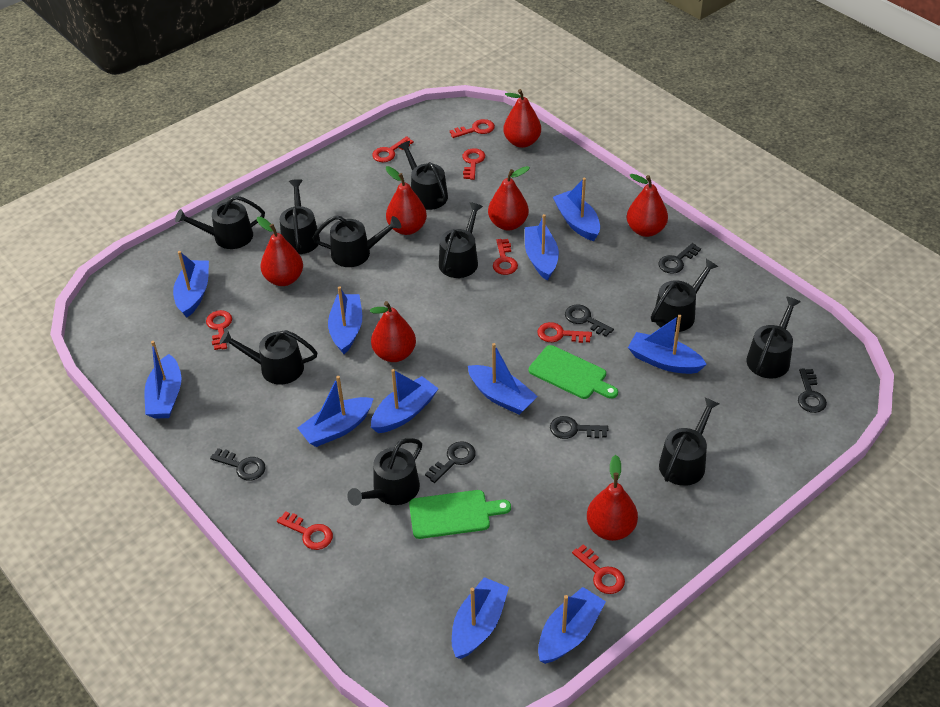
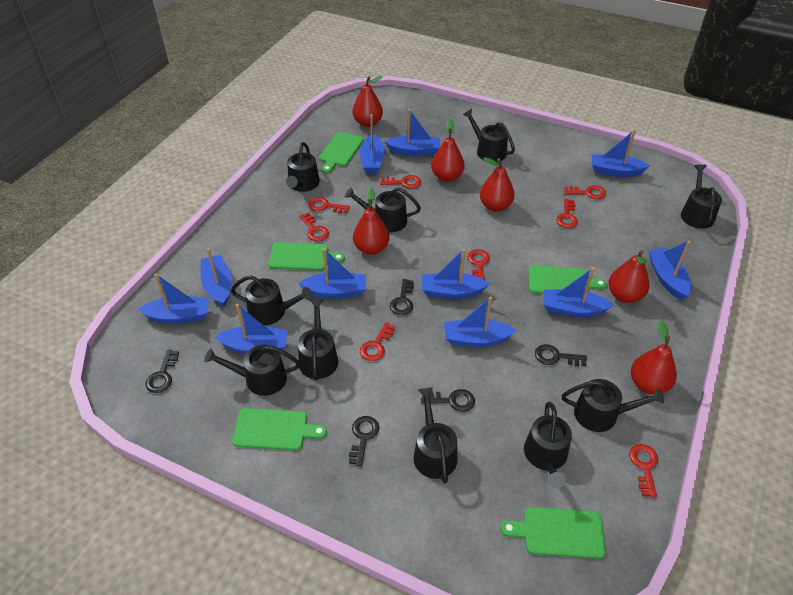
black key: [210,448,266,481] [425,441,476,483] [550,416,608,439] [565,304,614,337] [658,243,701,274] [798,368,827,413] = 6 -> [145,350,179,393] [349,416,379,466] [390,279,414,315] [421,389,475,412] [535,344,587,366] = 5
green cutting board: [409,490,511,539] [529,345,618,399] = 2 -> [232,408,327,450] [268,242,345,271] [319,132,364,173] [501,507,606,559] [528,265,607,294] = 5
red pear: [257,217,303,286] [370,301,416,362] [386,166,427,235] [488,166,530,230] [503,89,541,148] [587,455,638,541] [627,174,668,237] = 7 -> [352,76,383,127] [353,188,390,255] [431,119,465,182] [480,157,515,212] [609,250,649,303] [631,321,677,395] = 6

